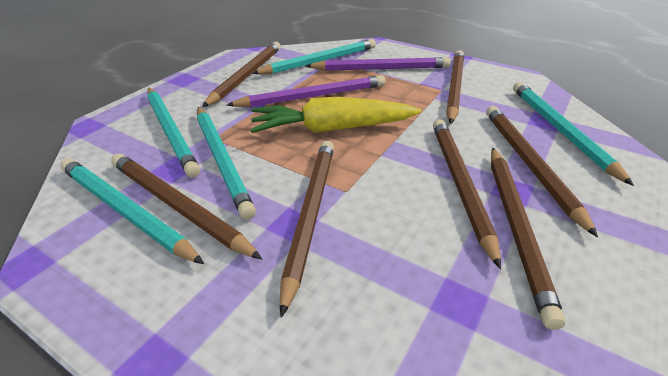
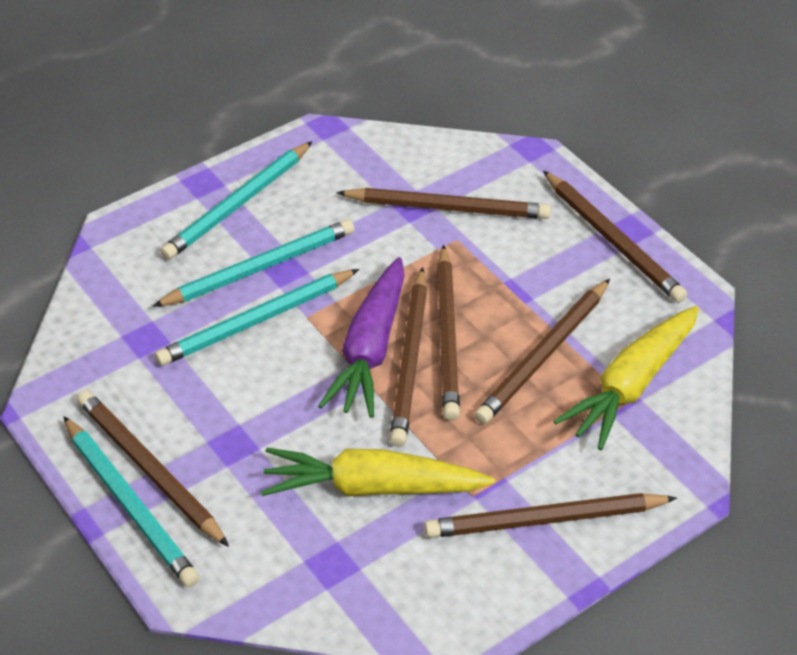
purple carrot: none = 0 -> [318,257,405,418] = 1
purple pencil: [227,75,385,107] [306,57,451,71] = 2 -> none = 0
turquoise pencil: [60,159,204,264] [147,88,200,178] [197,107,256,220] [252,39,376,74] [513,82,634,186] = 5 -> [63,416,200,587] [152,219,354,307] [155,269,359,366] [160,141,312,260] = 4
yellow carrot: [250,97,421,133] = 1 -> [261,448,495,497] [554,306,699,450] = 2

